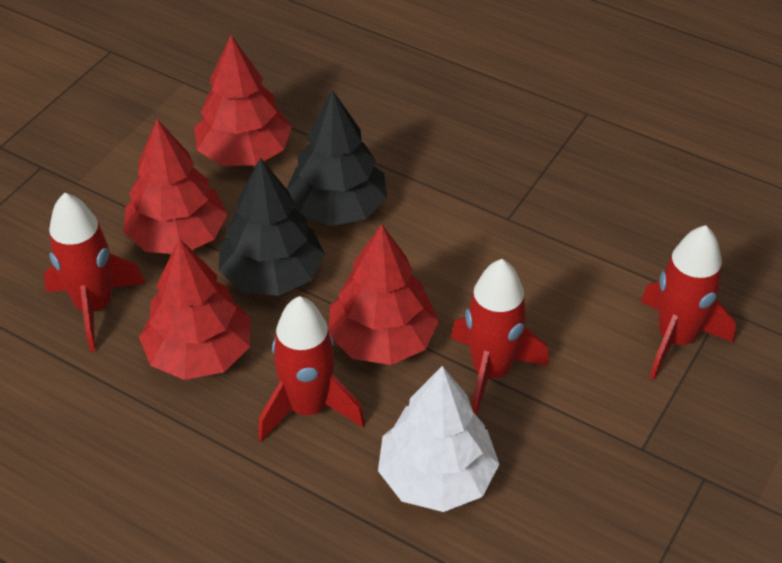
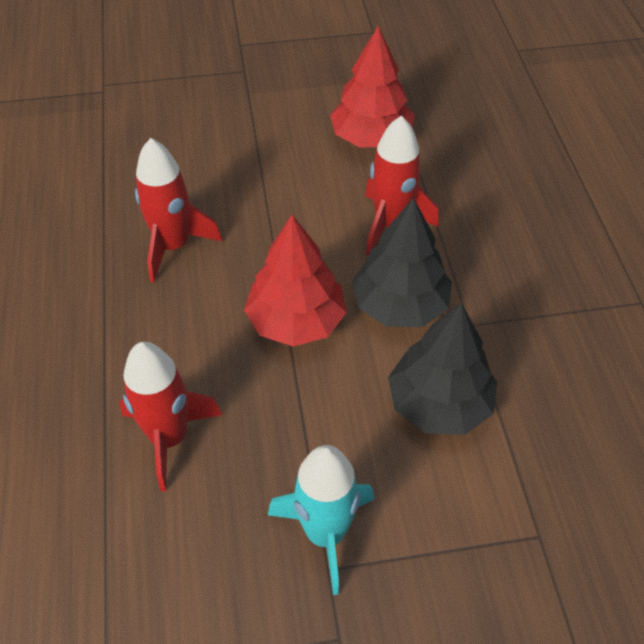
red rocket: [44,193,146,352] [258,296,365,441] [451,259,549,416] [641,225,736,379] = 4 -> [120,342,222,491] [135,138,222,282] [365,116,439,256] = 3
red tree: [123,119,227,254] [139,238,250,380] [194,35,292,166] [329,224,439,365] = 4 -> [244,215,347,347] [330,26,414,147] = 2
turquoise rocket: none = 0 -> [268,445,374,595] = 1
white tree: [378,366,499,512] = 1 -> none = 0

